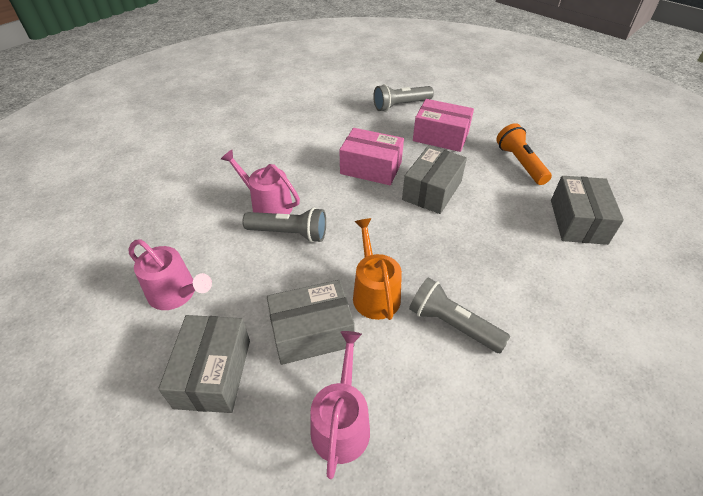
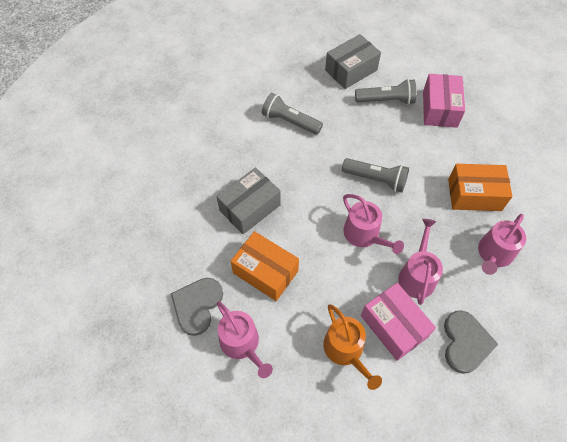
grey box: [158,315,250,413] [267,280,355,365] [402,145,467,214] [551,176,624,245] = 4 -> [216,168,281,234] [325,34,381,89] = 2
grey heart: none = 0 -> [171,278,223,336] [444,310,498,374] = 2
orange box: none = 0 -> [231,231,299,301] [448,164,513,211] = 2
orange flashlight: [496,123,552,185] = 1 -> none = 0
pink watering can: [128,239,212,310] [221,150,300,214] [310,331,370,479] = 3 -> [217,301,273,378] [343,194,404,254] [398,219,443,305] [478,214,526,275] = 4

